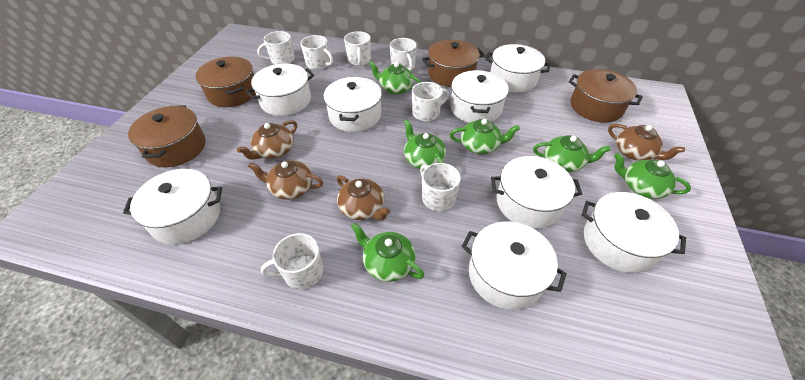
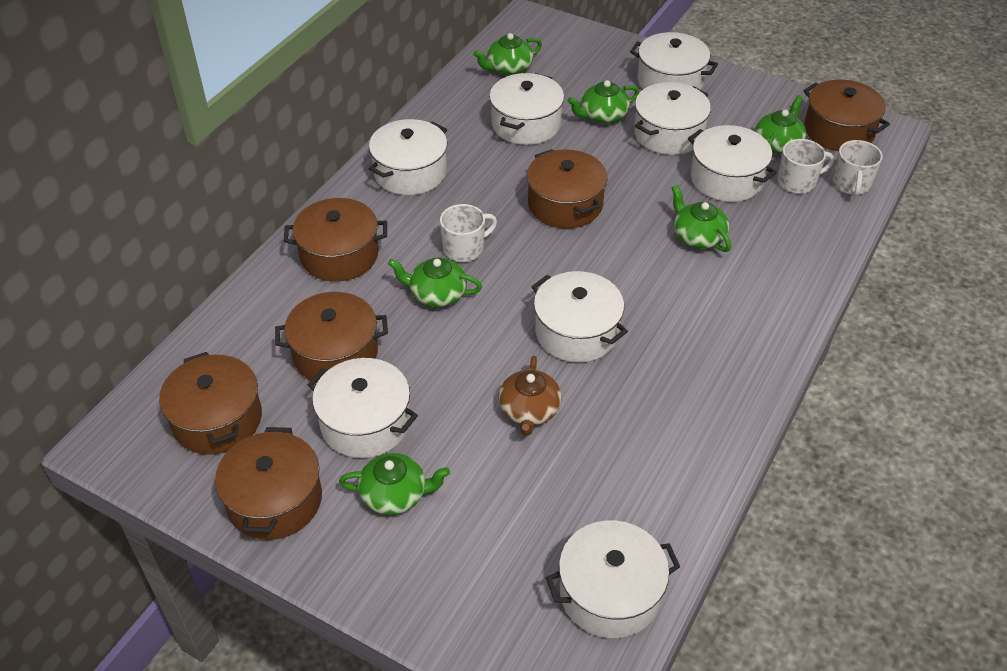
brown pot: [128,105,205,167] [196,56,256,107] [422,40,484,87] [569,69,643,123] = 4 -> [159,352,262,455] [215,427,322,540] [275,292,388,383] [284,198,387,282] [527,149,607,229] [803,79,890,151] = 6
brown teapot: [237,120,297,160] [248,160,323,200] [337,175,390,220] [608,124,685,161] = 4 -> [499,356,562,436] = 1
white mug: [257,31,294,64] [261,233,323,289] [300,35,333,70] [344,31,371,66] [390,38,417,71] [412,82,449,122] [420,163,461,211] = 7 -> [440,204,497,262] [778,139,834,194] [833,140,883,197] = 3

